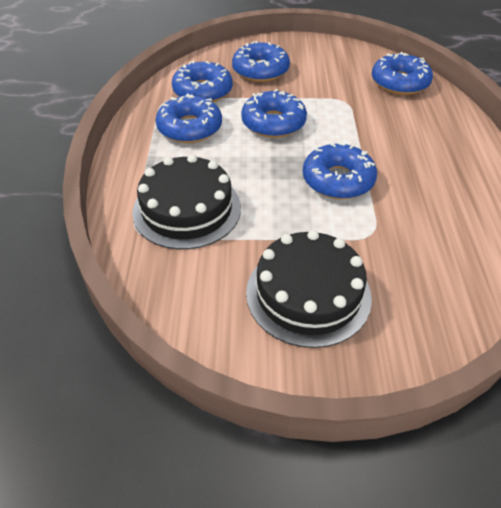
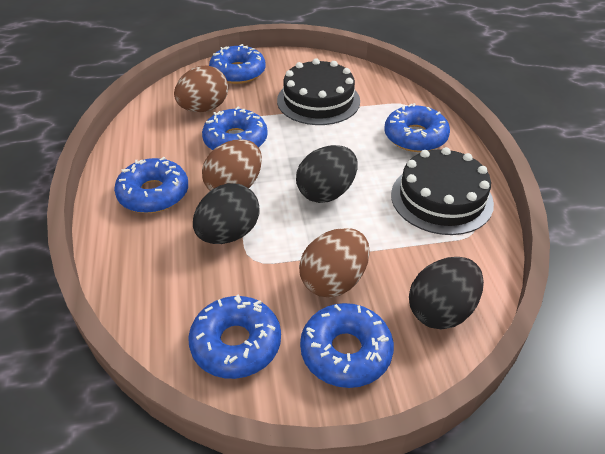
black egg: none = 0 -> [193,183,260,244] [296,145,357,203] [409,257,484,330] = 3
brown egg: none = 0 -> [174,65,228,112] [202,139,262,191] [299,228,370,298] = 3

